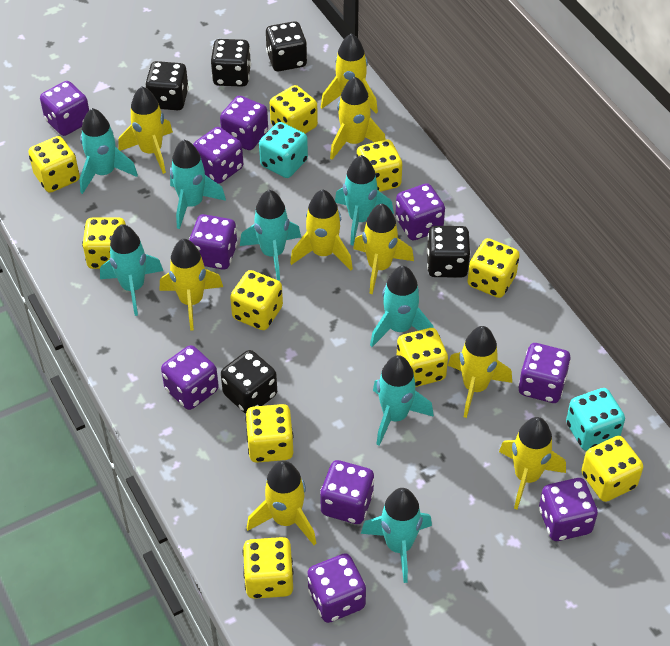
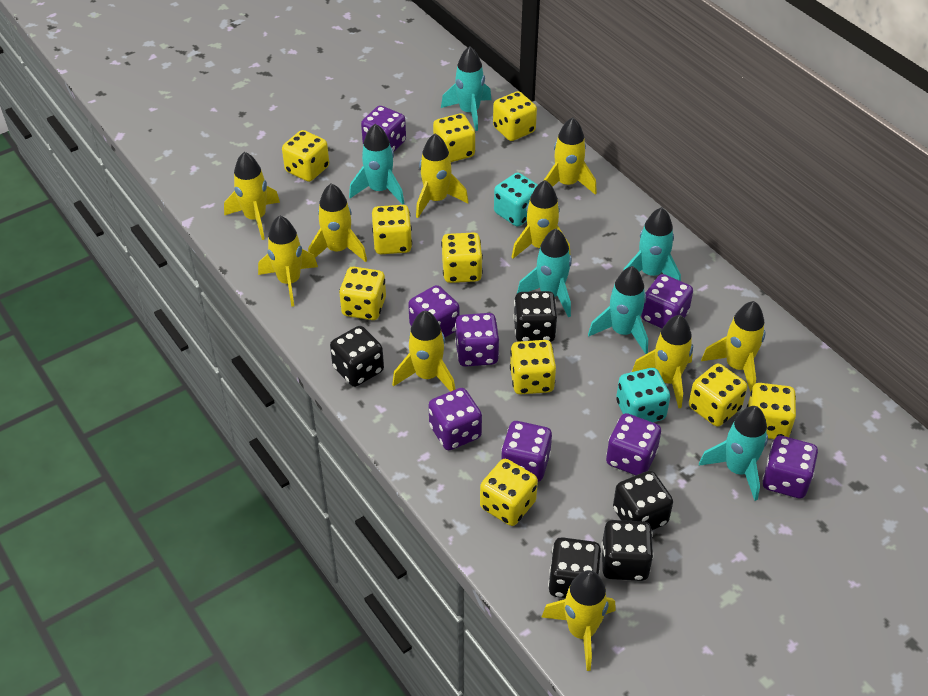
purple dice: [40,81,89,136] [161,345,219,410] [189,214,237,270] [193,127,243,184] [220,96,268,150] [308,553,366,623] [320,460,374,524] [395,183,445,240] [518,343,571,403] [539,478,598,541] = 10 -> [361,105,406,152] [408,285,460,337] [429,388,482,450] [455,313,499,367] [501,421,552,482] [606,413,661,475] [641,274,693,328] [762,436,818,498] = 8
turquoise rocket: [80,108,138,194] [100,224,163,316] [170,140,226,229] [240,190,301,281] [335,155,394,245] [361,488,432,583] [370,266,434,347] [373,355,434,446] = 8 -> [349,124,404,205] [441,46,491,131] [517,229,572,317] [588,266,648,354] [623,207,681,281] [699,406,768,501] = 6
yellow rocket: [118,86,173,174] [160,239,223,331] [247,461,316,545] [290,189,353,270] [321,33,378,113] [330,77,386,160] [353,204,414,294] [448,326,512,418] [499,417,566,509] = 9 -> [224,152,280,240] [258,215,318,307] [308,183,367,262] [392,310,455,392] [416,133,468,218] [512,180,570,259] [542,570,616,671] [543,117,597,195] [632,315,693,408] [701,301,765,392] = 10

